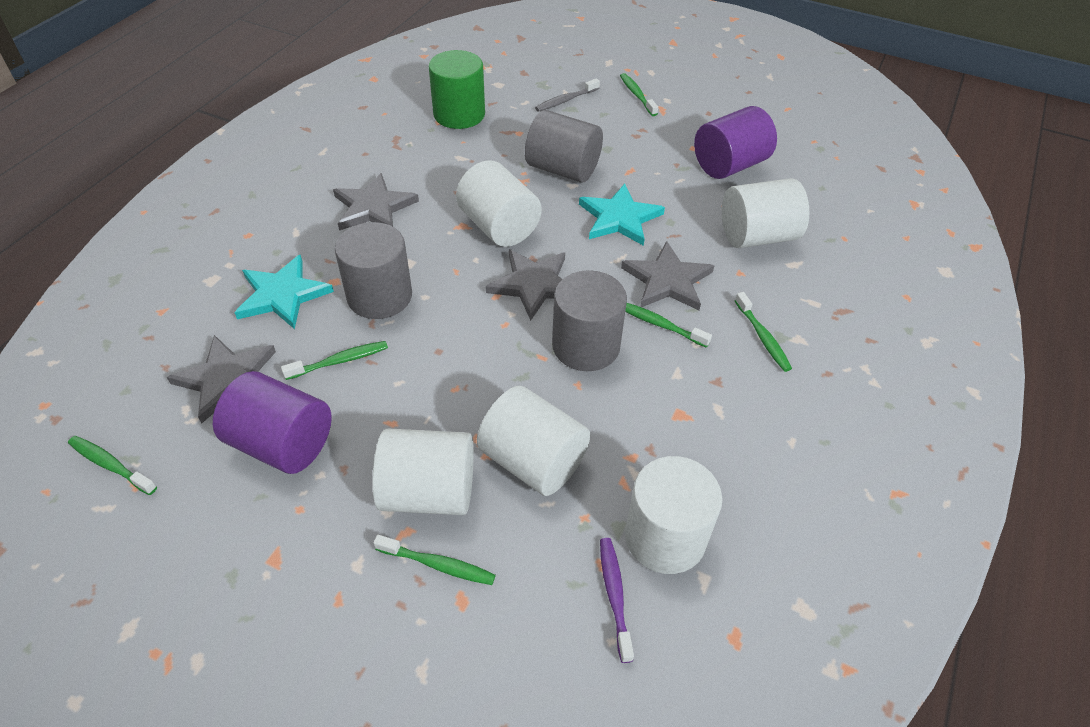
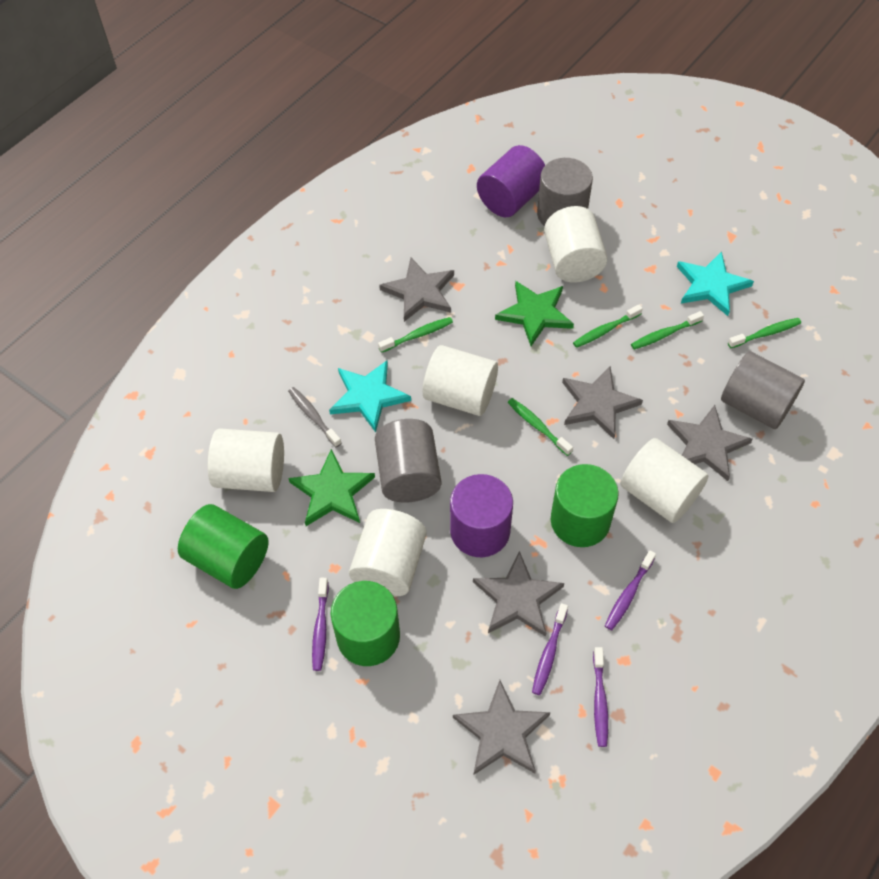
green cylinder: [429,50,485,129] = 1 -> [178,504,269,589] [330,581,400,666] [551,464,619,547] = 3
green star: none = 0 -> [288,449,375,526] [495,281,574,346] = 2
green toothbrush: [68,436,157,495] [281,341,388,380] [374,535,496,585] [620,73,658,116] [625,303,712,348] [735,292,792,372] = 6 -> [378,317,453,353] [508,398,573,456] [573,304,643,348] [631,311,704,350] [728,318,801,348] = 5
grey star: [167,335,276,424] [333,173,419,230] [486,249,565,321] [621,241,714,310] = 4 -> [379,258,454,322] [453,680,551,775] [473,551,564,637] [562,366,643,439] [667,405,753,481] = 5
purple toothbrush: [600,538,634,663] = 1 -> [312,578,329,671] [532,603,568,695] [593,647,608,747] [605,550,656,630] = 4

